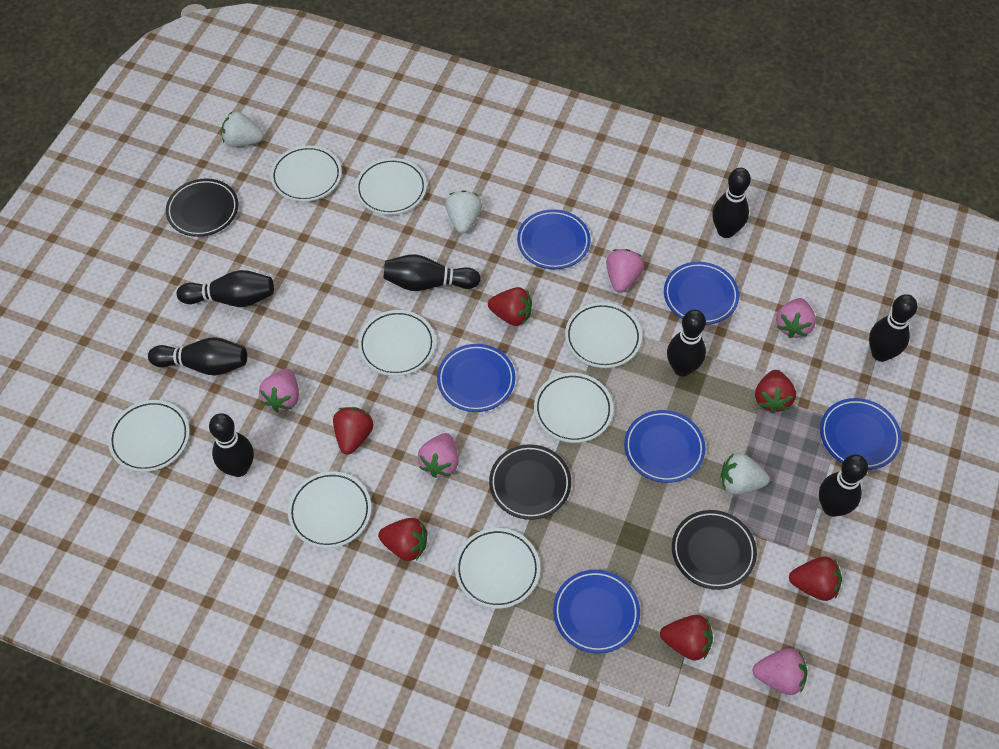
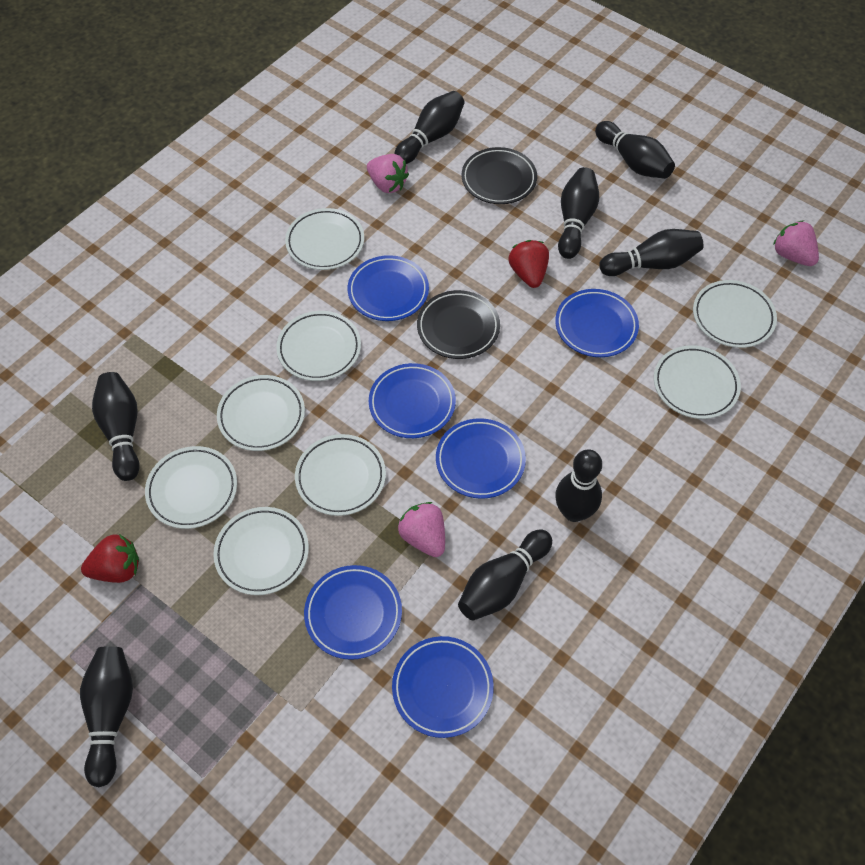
black plate: [166,178,238,237] [489,444,571,520] [672,510,757,590] = 3 -> [417,290,500,359] [461,147,537,204] = 2
pink strawberry: [259,369,299,412] [418,433,459,478] [606,249,644,293] [752,648,808,695] [776,298,816,338] = 5 -> [367,154,409,193] [398,502,445,557] [773,221,819,266] = 3
red strawberry: [333,407,373,455] [378,518,428,561] [488,287,532,326] [660,615,713,661] [755,370,796,413] [789,557,842,601] = 6 -> [81,534,139,583] [508,240,549,288] = 2
white strawberry: [222,112,264,147] [445,190,482,234] [721,453,769,495] = 3 -> none = 0

